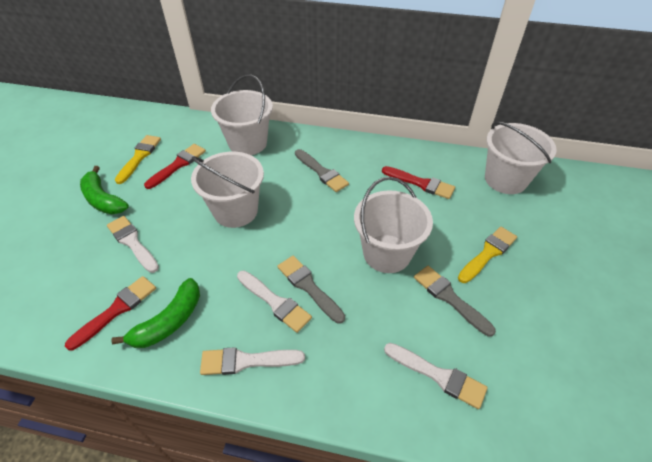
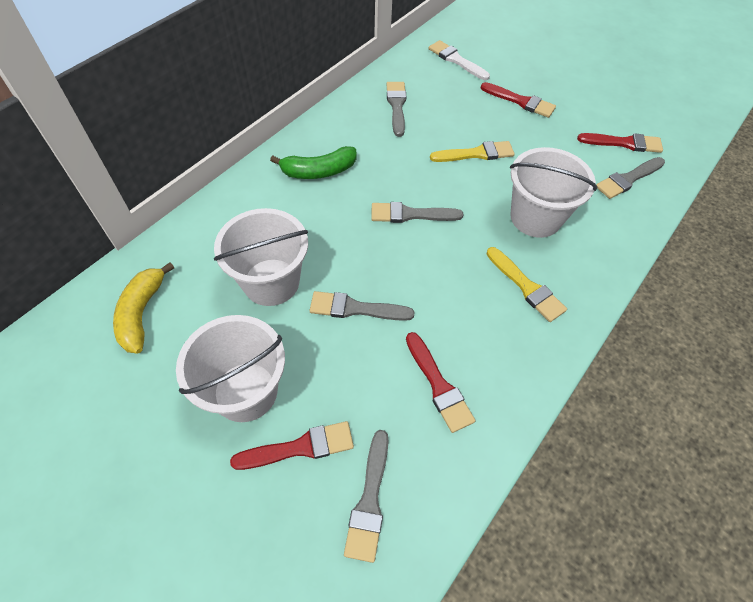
green banana: [80,166,129,214] [111,278,200,348] = 2 -> [270,146,357,179] = 1
grey brush: [277,256,345,324] [295,149,349,192] [414,266,496,337] = 3 -> [310,291,415,321] [344,430,389,563] [371,202,463,223] [387,82,406,137] [596,157,665,199] = 5
red brush: [65,276,156,350] [144,144,206,189] [382,166,455,199] = 3 -> [230,421,354,470] [406,332,475,433] [480,82,556,118] [577,133,663,153] = 4
white brush: [107,216,159,273] [200,347,305,375] [237,271,312,333] [384,343,488,409] = 4 -> [429,40,490,80] = 1
white bucket: [191,152,264,228] [211,74,273,155] [354,177,433,273] [485,121,557,194] = 4 -> [176,315,285,422] [214,208,308,306] [510,147,597,238] = 3
yellow banana: none = 0 -> [113,262,174,353] = 1

